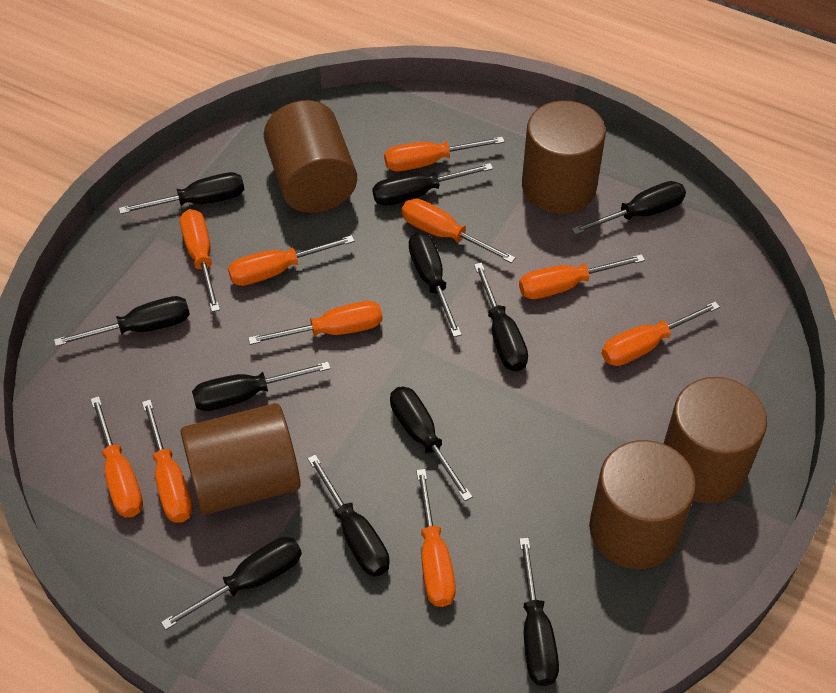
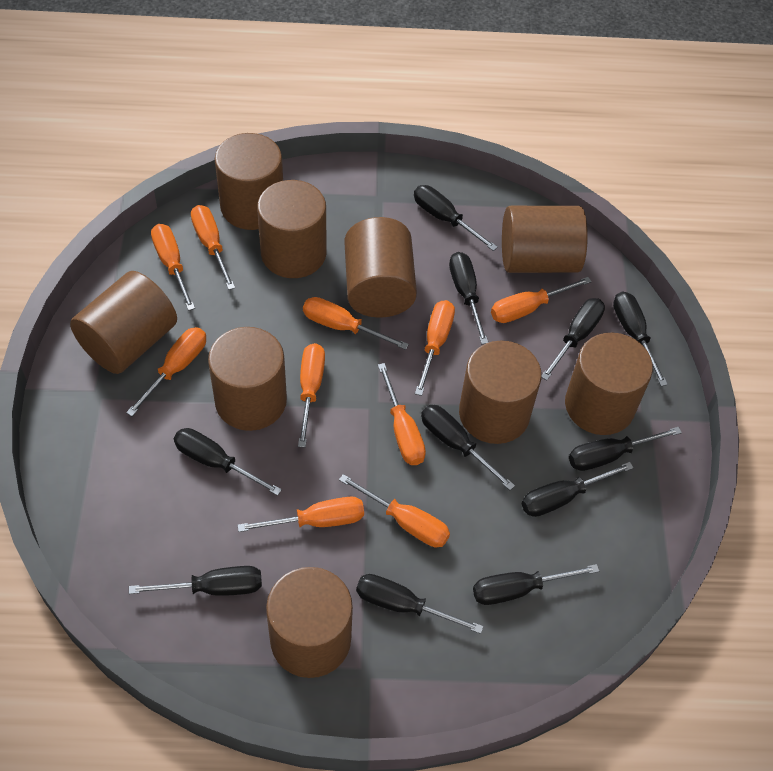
brown cylinder: [181,403,301,515] [264,100,357,213] [522,101,606,214] [589,440,696,569] [664,377,767,504] = 5 -> [70,271,177,374] [208,327,287,431] [215,133,283,230] [257,180,326,278] [266,567,353,678] [345,217,417,318] [459,341,542,444] [502,206,588,273] [565,333,653,435] = 9

